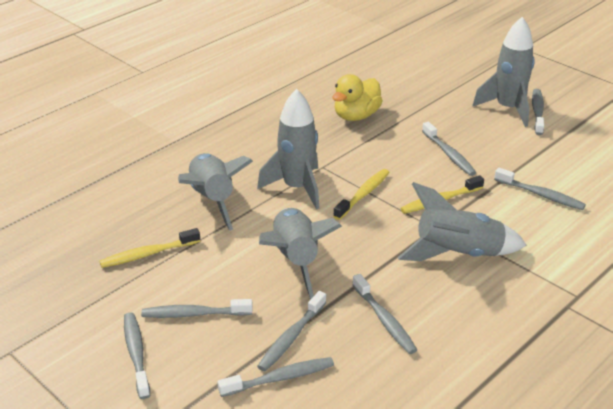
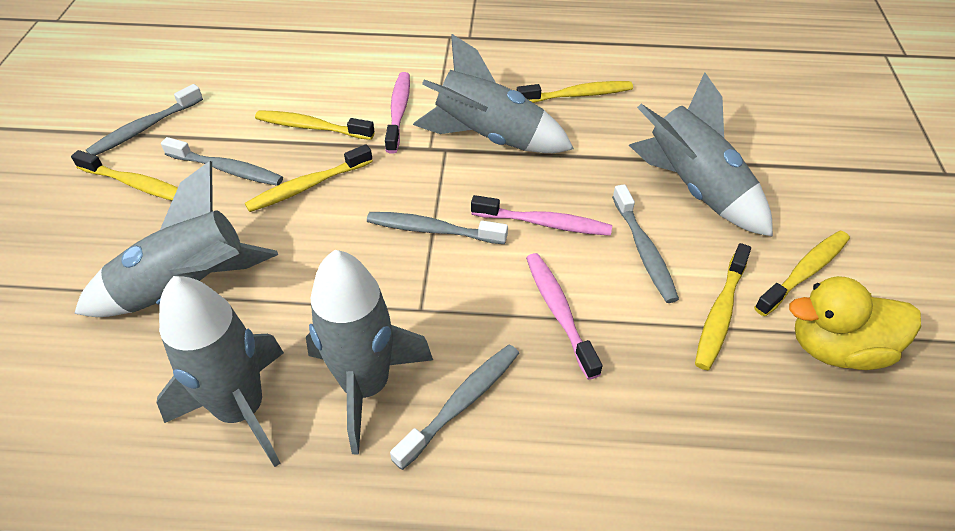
grey toothbrush: [124,313,150,399] [141,299,253,318] [217,357,334,397] [257,291,326,371] [352,274,417,354] [422,122,476,176] [494,168,586,210] [532,89,544,135] = 8 -> [86,84,203,156] [161,137,283,186] [367,212,508,244] [390,345,519,470] [612,184,679,303] = 5
pink toothbrush: none = 0 -> [385,72,410,154] [471,195,612,236] [526,253,602,380] = 3
yellow toothbrush: [99,228,200,268] [333,169,390,220] [400,175,484,214] = 3 -> [71,150,178,200] [245,145,373,212] [255,110,375,140] [517,81,633,103] [695,243,751,370] [754,231,850,316] = 6

